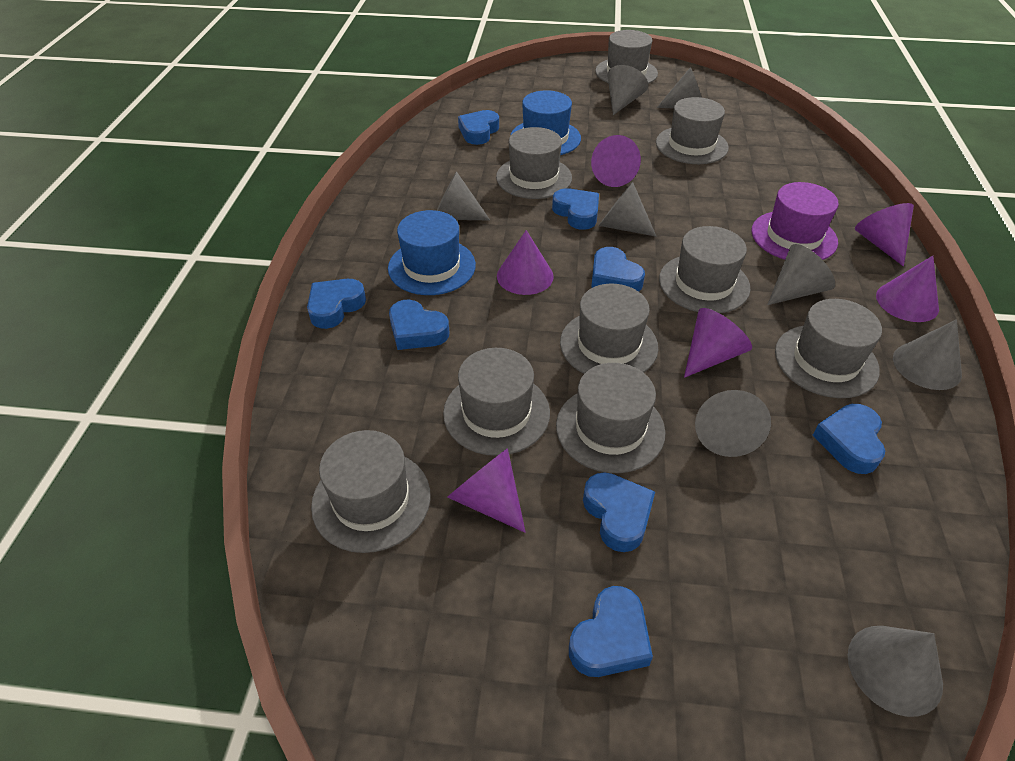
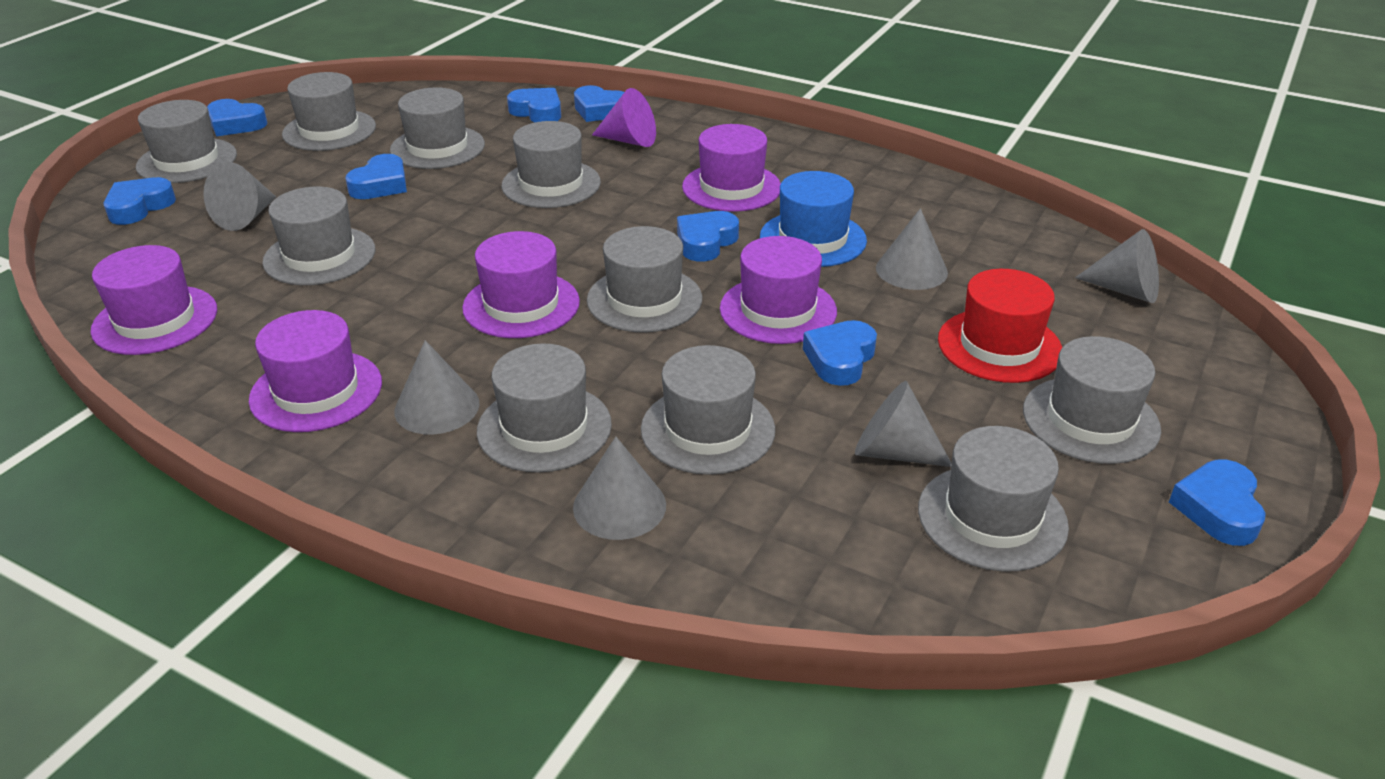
blue hat: [388,210,476,295] [511,90,581,155] = 2 -> [760,171,867,267] = 1
grey cone: [436,171,490,220] [599,182,656,237] [607,65,648,115] [657,67,702,109] [695,390,771,457] [767,244,835,305] [848,626,943,717] [893,320,962,390] = 8 -> [203,162,276,231] [394,340,480,434] [573,437,666,540] [855,381,952,467] [876,208,948,290] [1075,229,1159,303] = 6
grey hat: [311,430,431,553] [443,348,550,456] [496,127,572,199] [556,363,666,473] [560,284,658,374] [595,30,658,84] [656,97,729,164] [659,226,751,313] [775,299,882,398] = 9 -> [136,100,237,183] [262,187,375,285] [282,72,376,151] [390,87,485,169] [477,343,612,472] [501,121,601,208] [587,226,702,332] [641,345,775,475] [918,426,1069,571] [1023,336,1161,464] = 10
purple cone: [447,448,526,533] [497,230,554,295] [591,135,641,187] [684,308,752,378] [855,203,914,266] [876,256,939,322] = 6 -> [592,88,656,147] = 1
purple hat: [751,182,839,260] = 1 -> [91,245,217,355] [249,310,382,432] [462,231,580,338] [682,124,781,212] [720,236,837,344] = 5
red hat: none = 0 -> [938,269,1062,383] = 1

